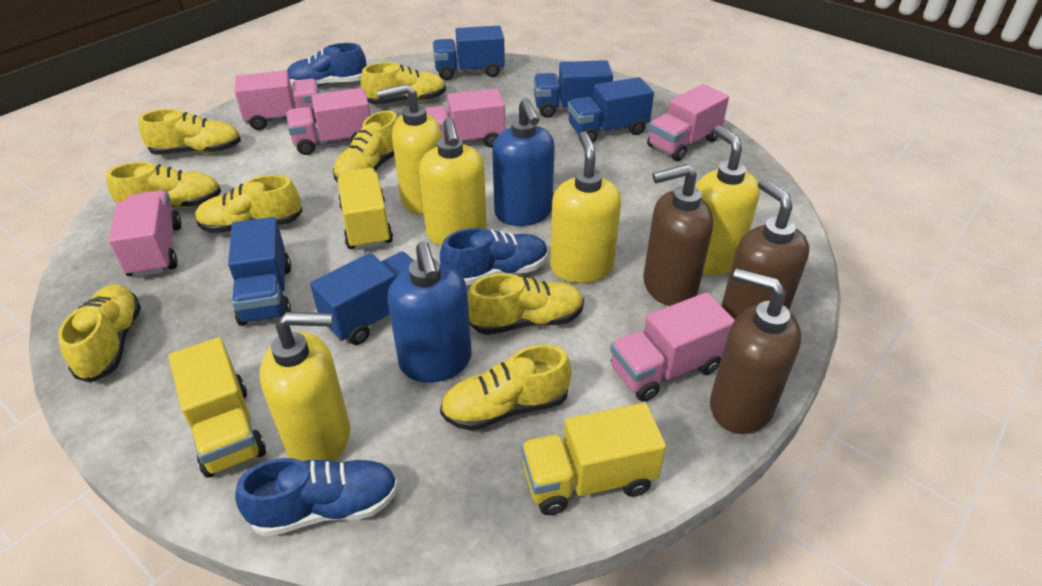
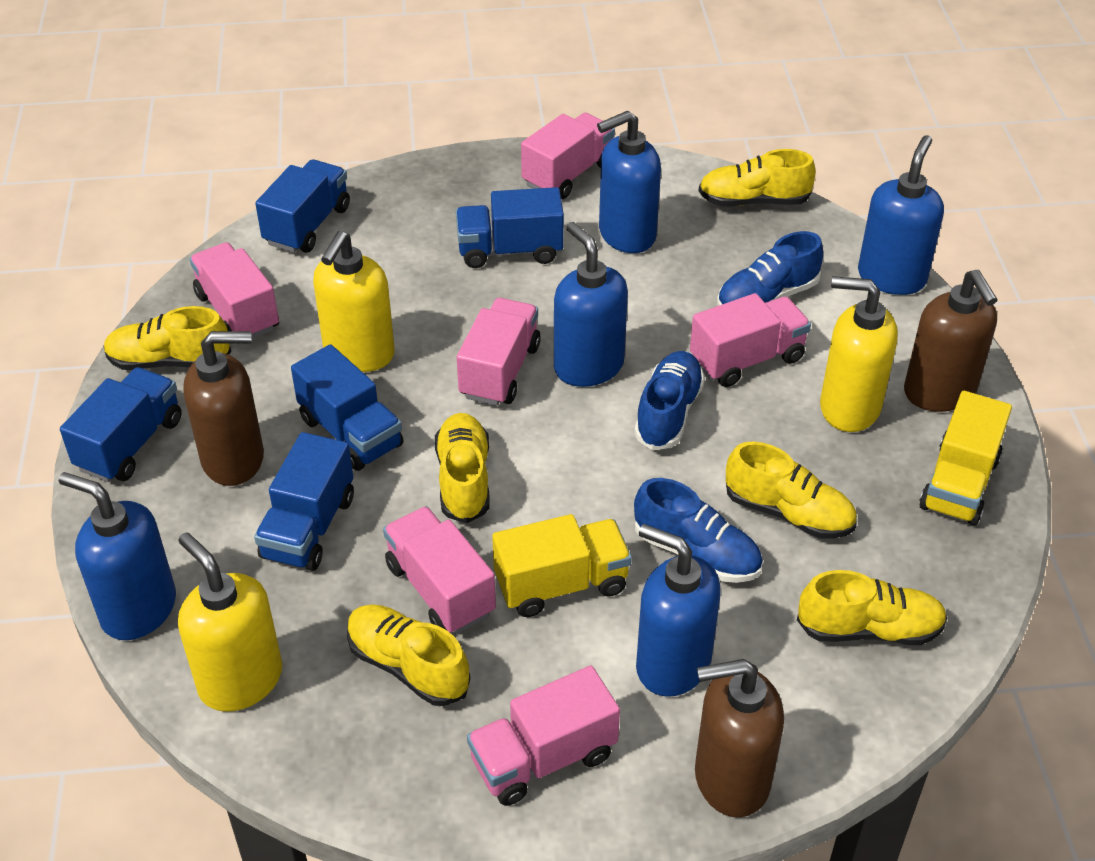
blue soap dispenser: [387,241,472,383] [492,98,555,226] = 2 -> [59,472,176,640] [554,222,628,387] [597,111,661,253] [636,524,721,697] [858,135,944,295] = 5
yellow shoe: [58,285,141,383] [106,162,221,208] [139,109,241,155] [195,175,302,233] [333,110,398,183] [361,62,446,104] [440,345,572,431] [468,273,584,335] = 8 -> [104,306,231,370] [347,605,470,706] [435,413,489,523] [699,149,816,206] [726,442,857,539] [797,570,948,645] = 6
yellow soap dispenser: [259,312,350,461] [377,84,442,215] [419,117,487,246] [550,131,621,283] [695,125,760,275] = 5 -> [178,532,282,712] [313,231,395,372] [820,276,898,432] = 3
yellow truck: [168,337,266,478] [338,168,393,250] [521,403,666,515] = 3 -> [492,514,632,617] [919,391,1012,526] = 2

